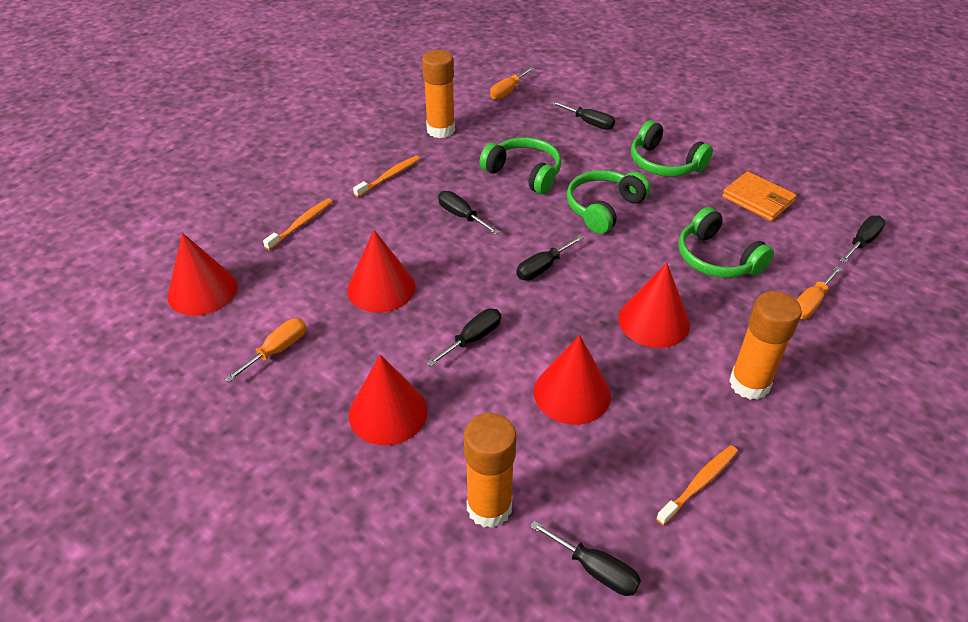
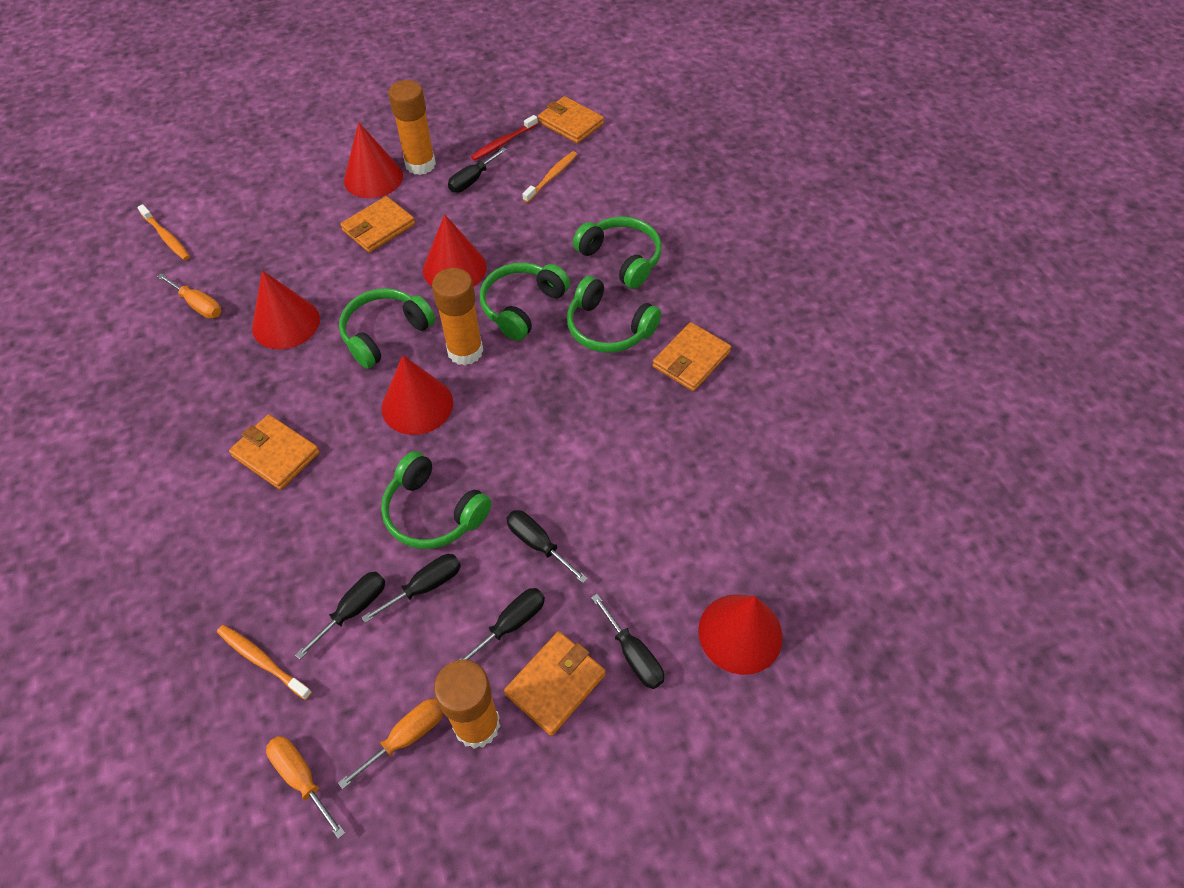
green headphones: [480,137,561,194] [567,170,651,234] [631,120,713,177] [678,207,774,278] = 4 -> [339,288,436,369] [381,451,492,549] [480,262,570,341] [567,276,661,353] [573,216,662,289] = 5
orange wallet: [722,171,797,221] = 1 -> [229,414,320,490] [340,196,415,253] [504,631,606,736] [538,96,604,144] [652,322,731,391] = 5
red toothbrush: none = 0 -> [471,115,538,161] = 1

